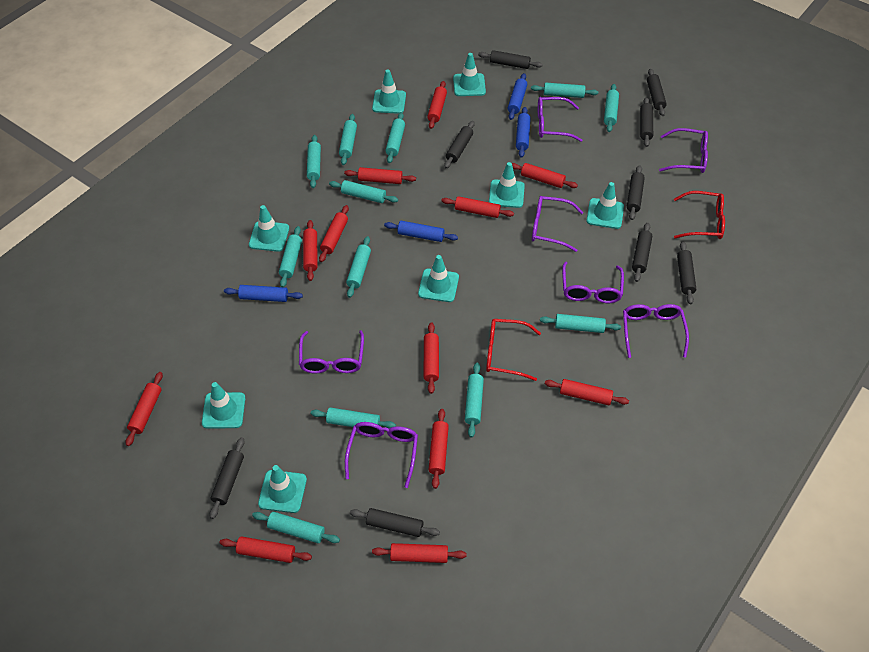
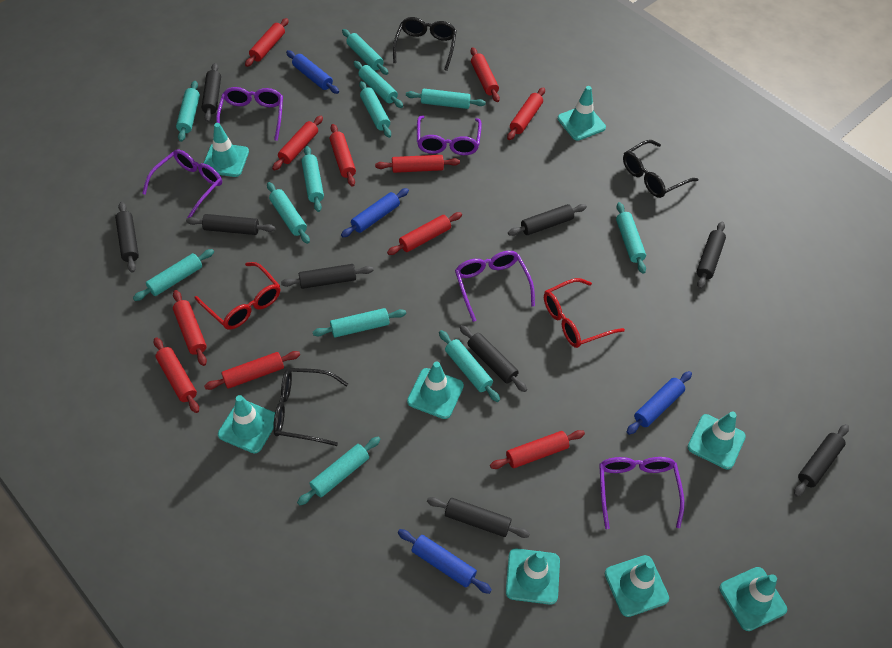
black glasses: none = 0 -> [273,368,348,446] [393,17,457,71] [623,140,698,198] = 3
purple glasses: [299,330,364,374] [345,422,418,488] [532,196,583,252] [538,97,582,142] [562,262,624,303] [623,304,689,358] [659,128,708,173] = 7 -> [142,149,222,218] [216,87,283,141] [417,115,482,155] [455,251,535,322] [599,457,684,529] = 5
red rolling pin: [126,372,163,446] [220,536,312,563] [303,220,318,281] [319,205,349,262] [344,167,416,184] [372,543,467,563] [424,322,439,394] [427,81,447,129] [428,409,449,489] [441,196,514,218] [512,163,578,188] [545,379,629,405] = 12 -> [154,337,199,413] [173,290,207,366] [204,351,300,390] [245,18,289,67] [272,116,323,171] [330,124,356,186] [375,155,460,173] [387,212,462,255] [470,47,500,102] [490,430,585,469] [507,87,545,140] = 11

